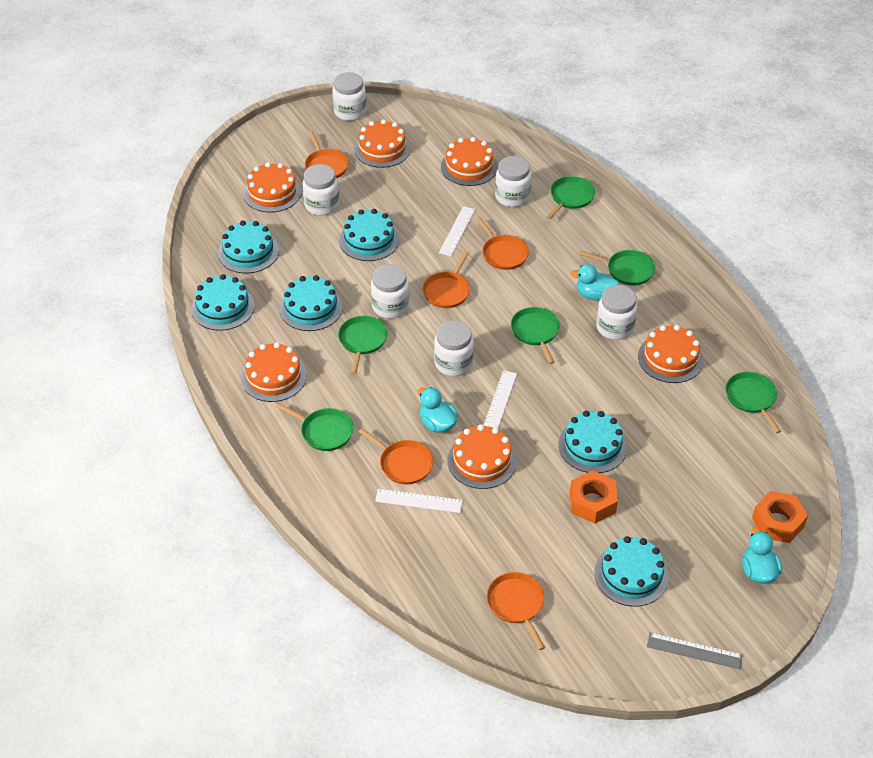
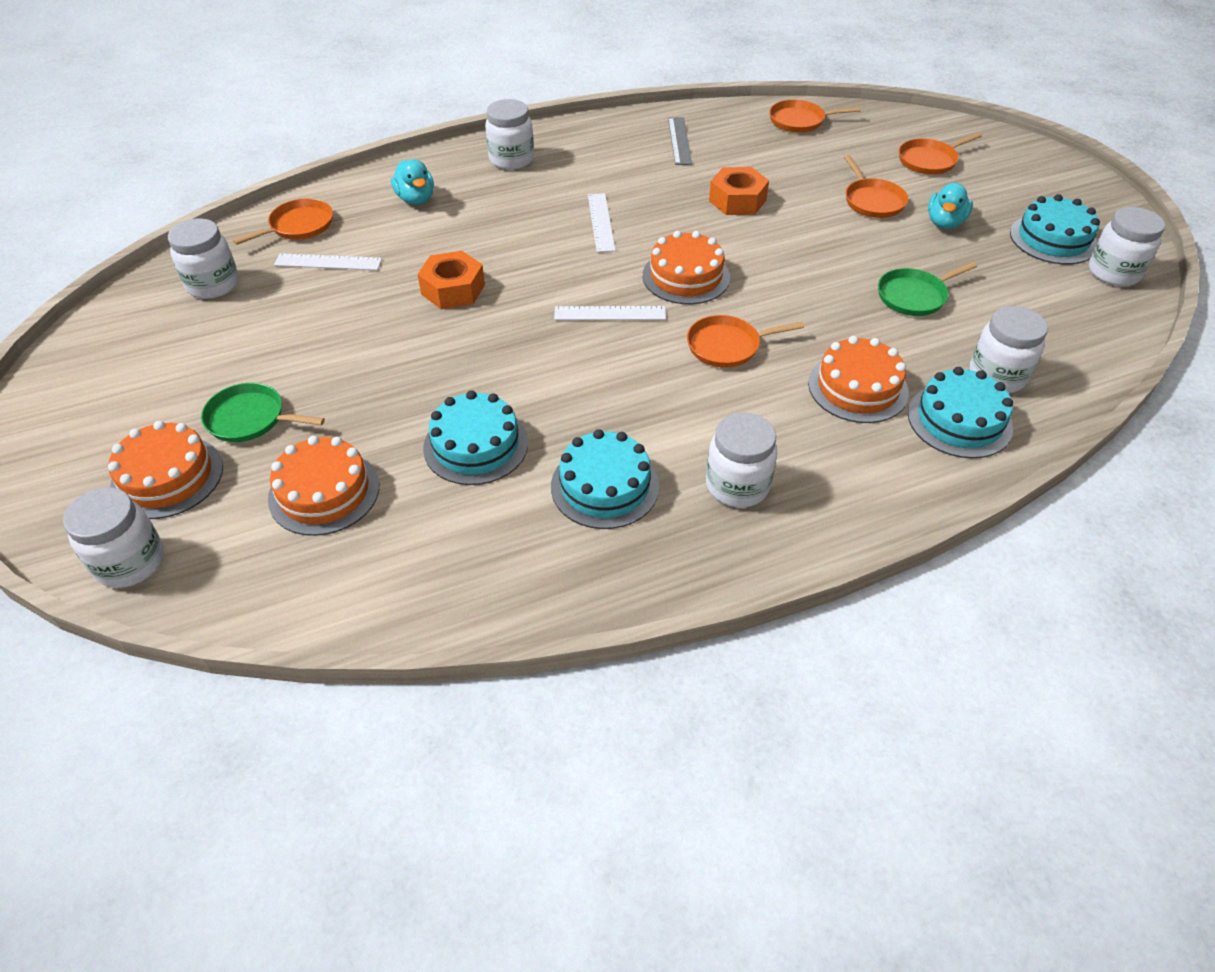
green pan: [276,403,354,451] [338,316,387,375] [511,307,560,364] [546,176,595,220] [579,250,655,286] [725,372,781,433] = 6 -> [201,383,325,442] [878,262,977,316] = 2
orange cake: [241,342,307,402] [243,162,302,213] [354,119,411,168] [441,137,498,186] [448,425,517,489] [638,325,703,383] = 6 -> [108,421,223,519] [268,436,380,536] [643,231,730,304] [808,336,909,423] = 4
turquoise cake: [191,274,255,331] [218,221,279,273] [280,275,343,331] [339,209,399,261] [558,411,627,473] [594,536,669,607] = 6 -> [423,390,528,485] [551,429,659,529] [908,367,1013,458] [1010,194,1100,264] = 4
turquoise duck: [418,387,458,433] [570,264,619,301] [742,528,782,583] = 3 -> [391,159,434,205] [928,183,973,229] = 2

